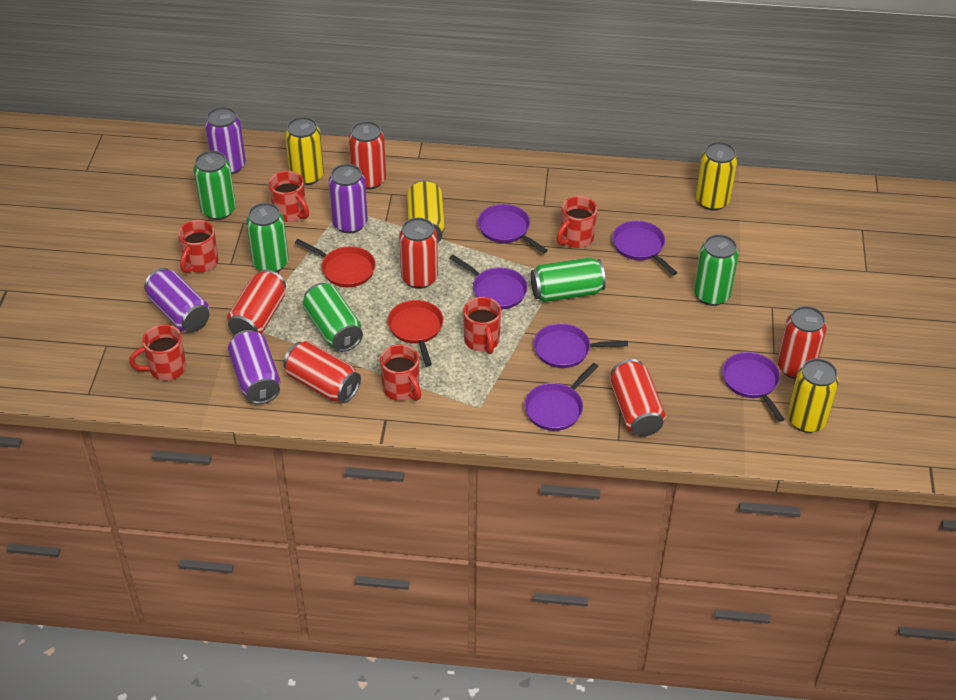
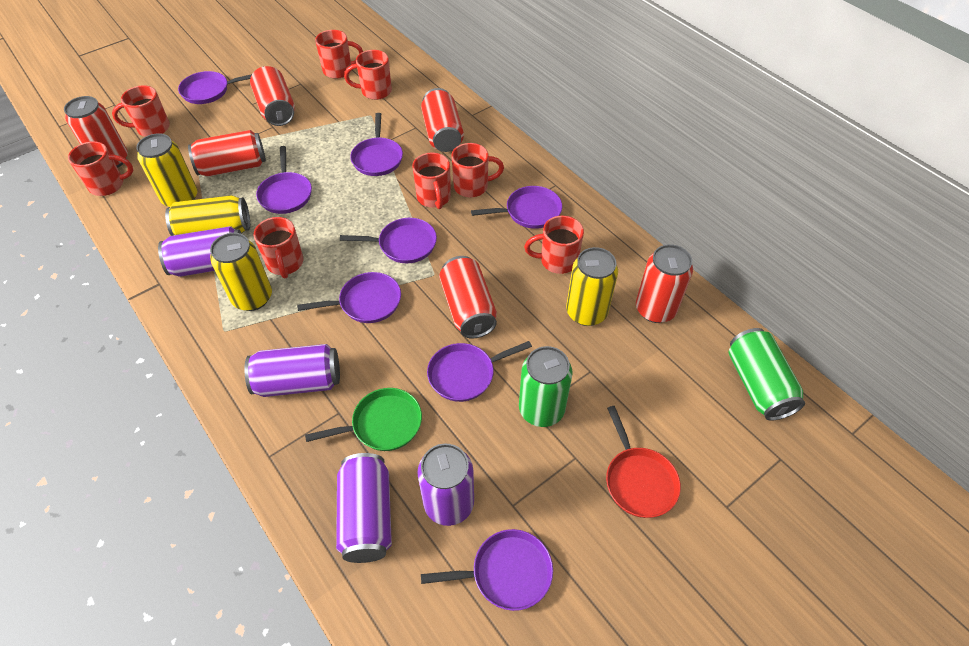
green can: [193,151,236,220] [246,203,289,272] [303,283,363,352] [531,257,606,302] [694,234,739,306] = 5 -> [519,346,573,427] [728,328,805,421] = 2
green pan: none = 0 -> [305,388,422,451] = 1
purple pan: [449,255,528,309] [478,204,548,253] [524,363,599,431] [533,323,628,368] [612,221,677,276] [722,352,785,422] = 6 -> [178,71,252,104] [256,146,312,214] [297,272,401,323] [340,218,437,263] [350,113,403,176] [421,529,553,611] [427,341,532,402] [471,186,562,229] = 8
red mug: [129,325,186,381] [178,220,218,273] [269,171,309,222] [380,344,421,401] [463,297,501,354] [557,196,597,248] = 6 -> [68,141,133,196] [112,85,170,137] [254,217,303,278] [315,30,363,79] [344,50,392,100] [412,153,451,209] [451,143,504,197] [524,216,584,274] = 8
red pan: [295,239,376,287] [387,300,443,366] = 2 -> [606,406,681,518] = 1

